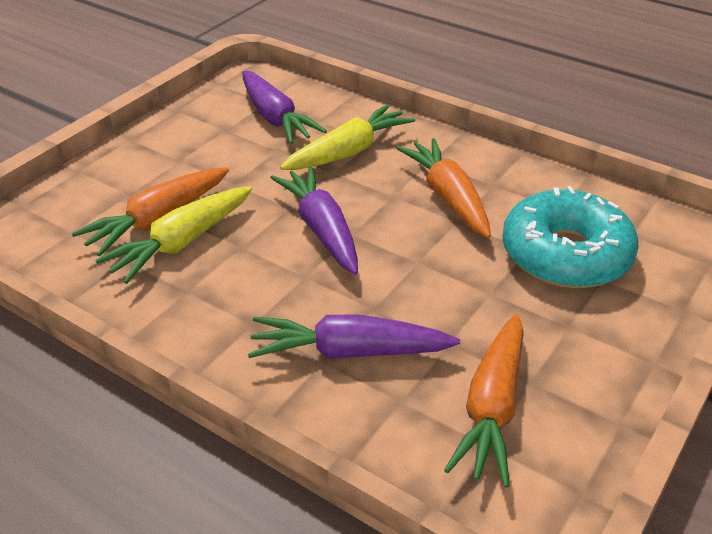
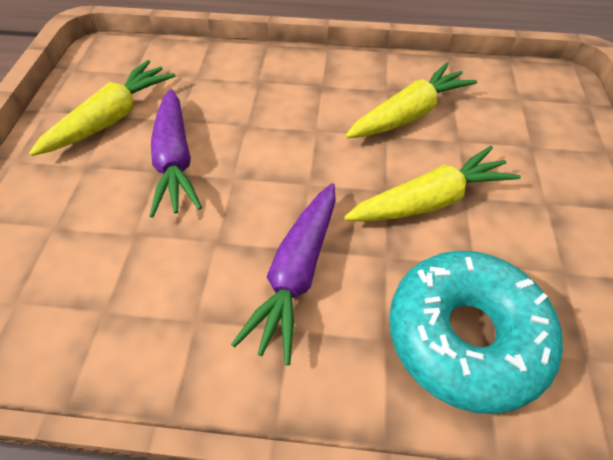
orange carrot: [72,167,229,256] [396,138,491,238] [444,314,524,488] = 3 -> none = 0
purple carrot: [242,70,327,144] [248,315,460,359] [270,166,358,275] = 3 -> [150,89,202,218] [231,183,336,365] = 2
yellow carrot: [95,186,252,284] [280,104,415,170] = 2 -> [29,60,175,156] [344,146,521,222] [345,62,477,138] = 3

